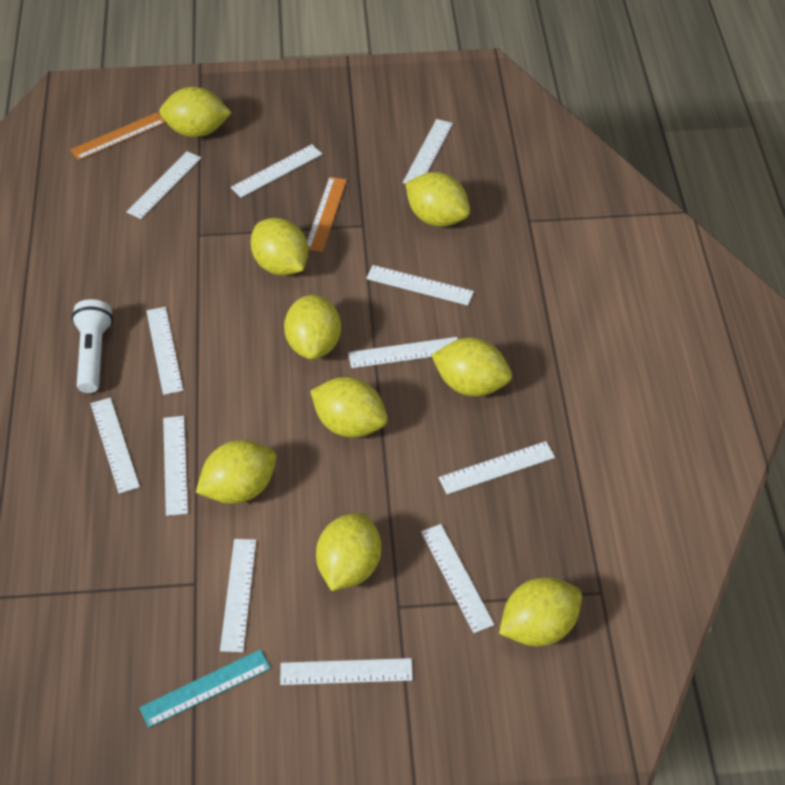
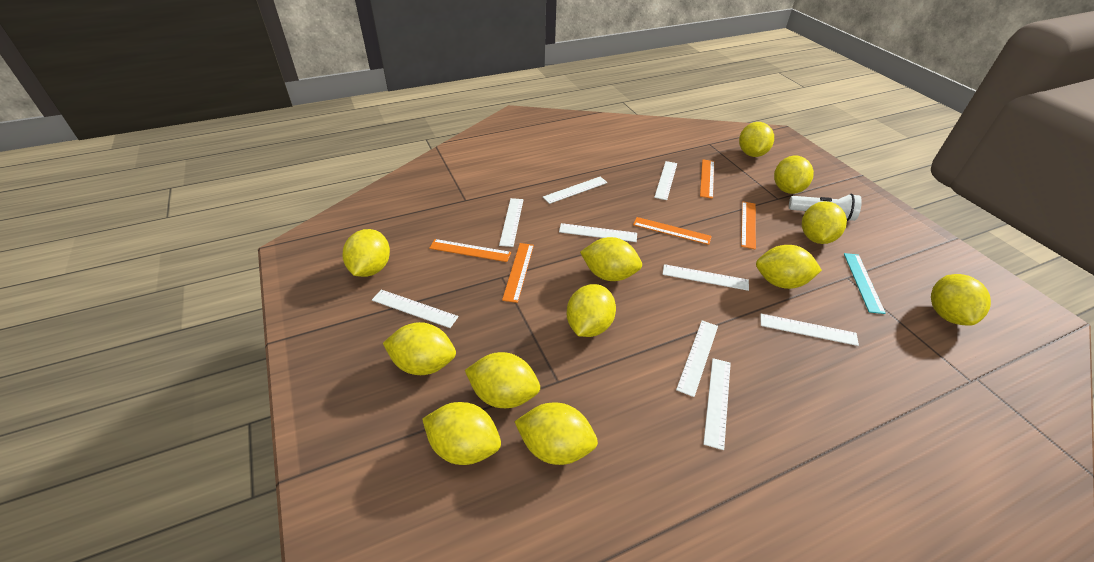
orange ruler: [70,113,166,160] [307,177,347,252] = 2 -> [429,239,511,262] [502,243,534,303] [633,217,712,245] [700,159,714,199] [741,201,756,250] = 5
white ruler: [90,398,140,494] [127,151,201,219] [146,307,183,395] [163,416,188,516] [220,539,256,652] [231,144,322,198] [280,658,413,685] [348,337,458,368] [366,265,474,305] [403,119,453,184] [421,524,495,633] [438,441,555,494] = 12 -> [372,289,459,328] [499,198,523,247] [543,177,608,204] [559,223,637,242] [654,161,677,200] [662,264,749,291] [676,320,718,397] [703,358,731,450] [760,314,859,346] = 9
yellow lemon: [159,87,232,137] [196,440,276,504] [251,218,308,276] [284,294,341,360] [310,377,387,438] [316,513,381,591] [405,172,470,227] [431,338,512,397] [499,577,582,646] = 9 -> [343,229,390,277] [383,322,456,375] [422,402,501,465] [465,352,540,408] [514,403,598,465] [567,284,616,337] [580,237,642,281] [739,122,774,157] [756,245,822,289] [774,156,814,194] [802,201,847,244] [931,274,991,326] = 12

